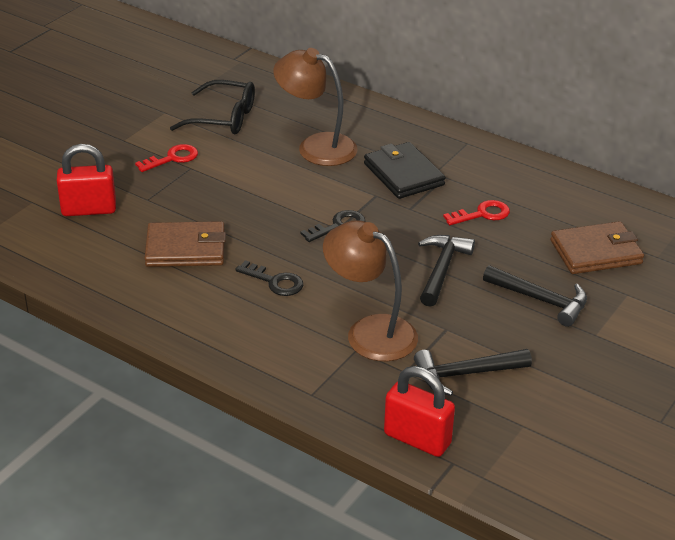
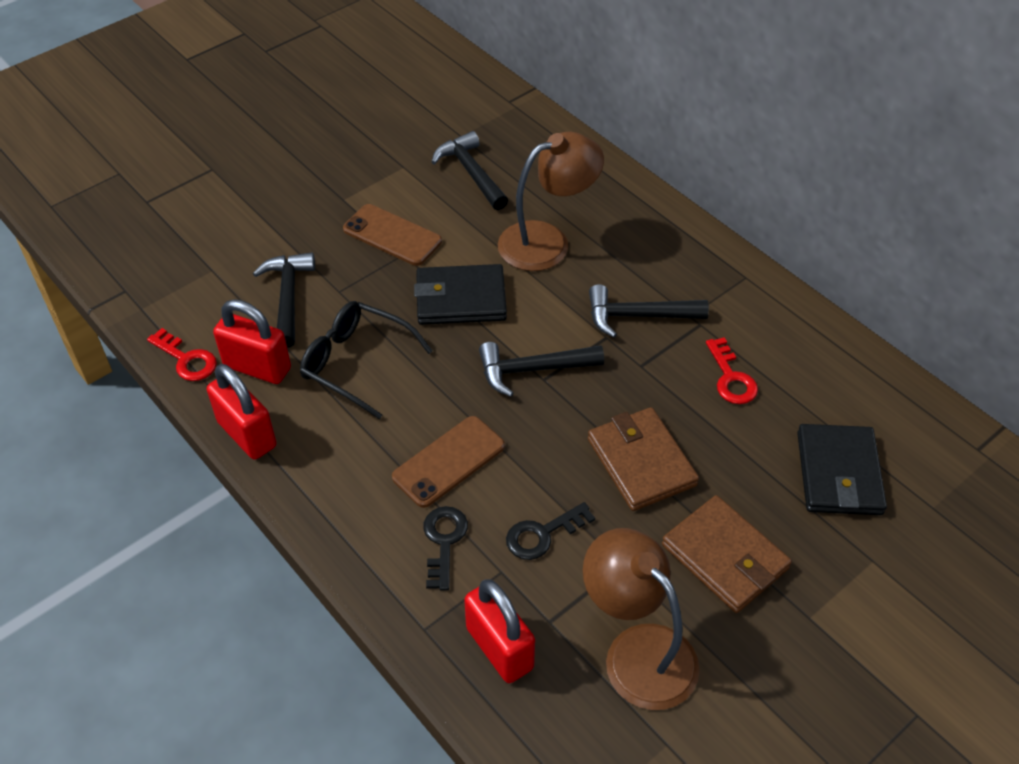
black hammer: [414,349,532,396] [418,235,475,307] [483,265,587,327] = 3 -> [253,253,315,348] [432,131,508,210] [479,342,604,397] [589,284,709,337] = 4
black wallet: [364,142,446,199] = 1 -> [414,264,507,325] [797,424,887,515] = 2
brown phone: none = 0 -> [343,204,442,266] [392,416,505,508] = 2
red padlock: [57,144,116,216] [384,366,455,457] = 2 -> [207,364,276,460] [213,299,291,384] [464,580,535,683] = 3

